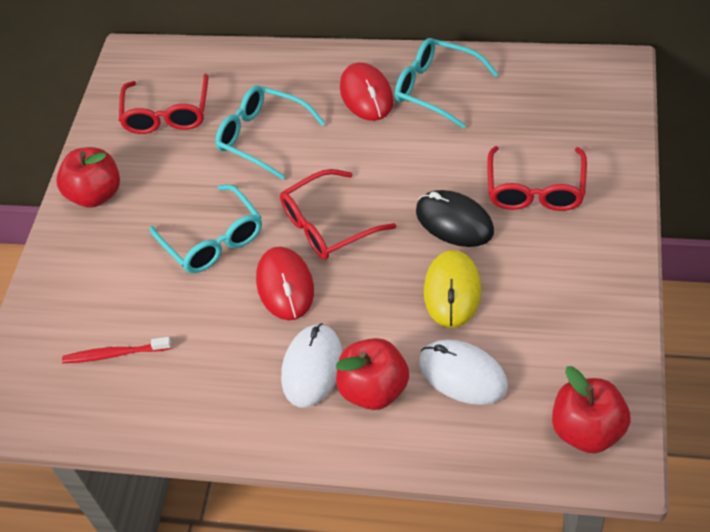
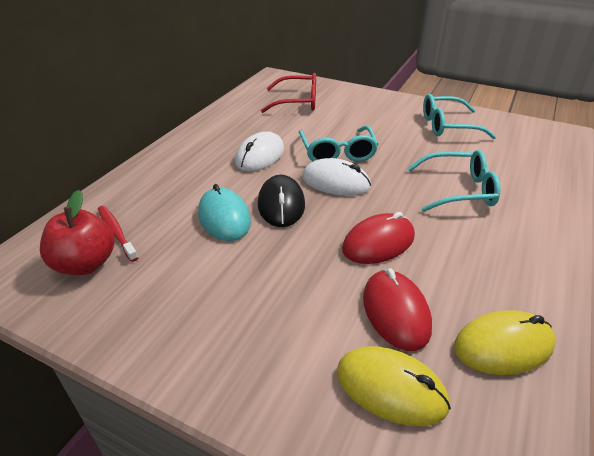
red apple: [56,147,120,208] [336,338,409,410] [552,366,631,453] = 3 -> [40,190,115,275] = 1
red glasses: [119,74,208,134] [280,169,396,260] [487,146,587,211] = 3 -> [261,73,316,113] = 1
turquoise mouse: none = 0 -> [198,184,251,241] = 1
yellow mouse: [424,250,481,328] = 1 -> [337,346,451,426] [454,310,556,375] = 2

